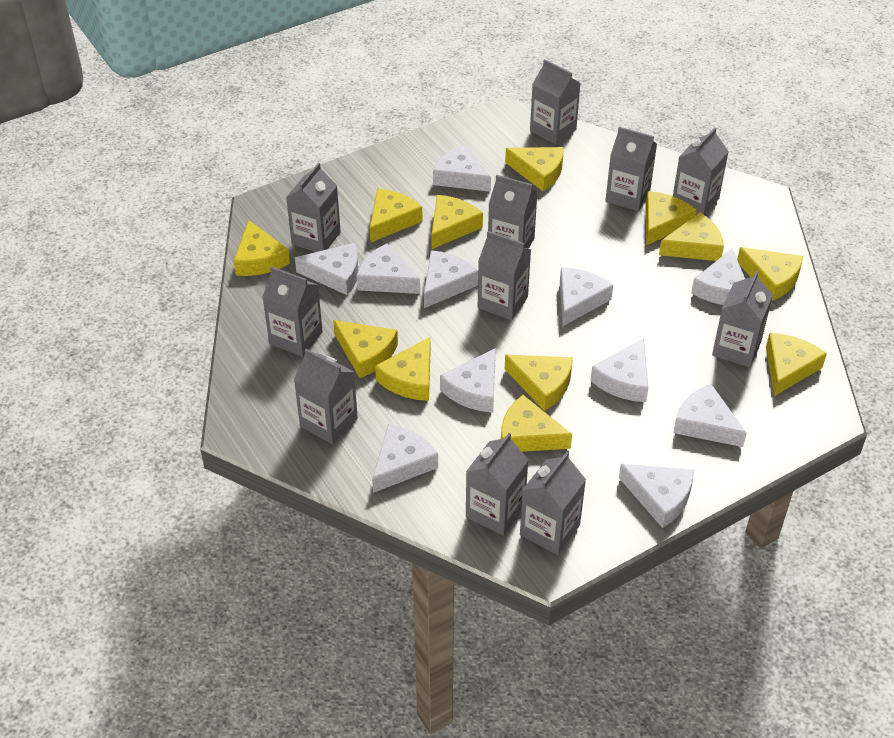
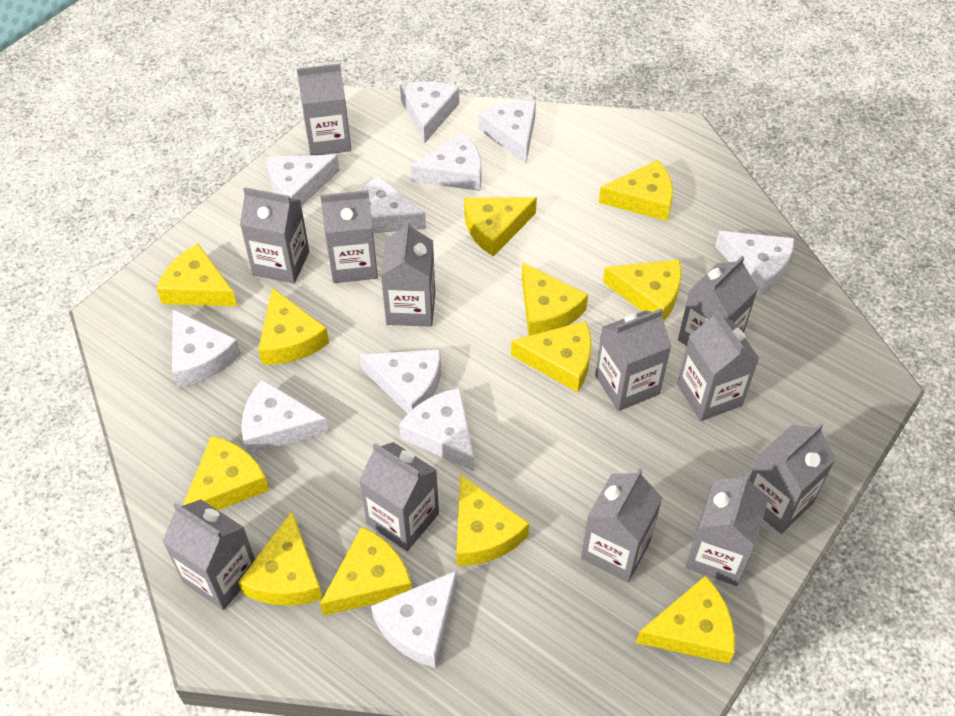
grey carton: [262,266,323,357] [286,163,341,252] [294,349,358,444] [466,433,529,536] [478,231,531,320] [488,175,538,249] [520,452,586,555] [530,59,580,145] [605,127,657,211] [673,127,729,215] [712,271,773,367] = 11 -> [162,500,255,610] [240,187,309,284] [297,64,351,155] [320,190,378,283] [359,442,439,551] [381,220,435,327] [581,468,662,582] [595,309,672,411] [677,309,759,421] [678,256,758,346] [685,472,769,586] [749,423,836,534] = 12

